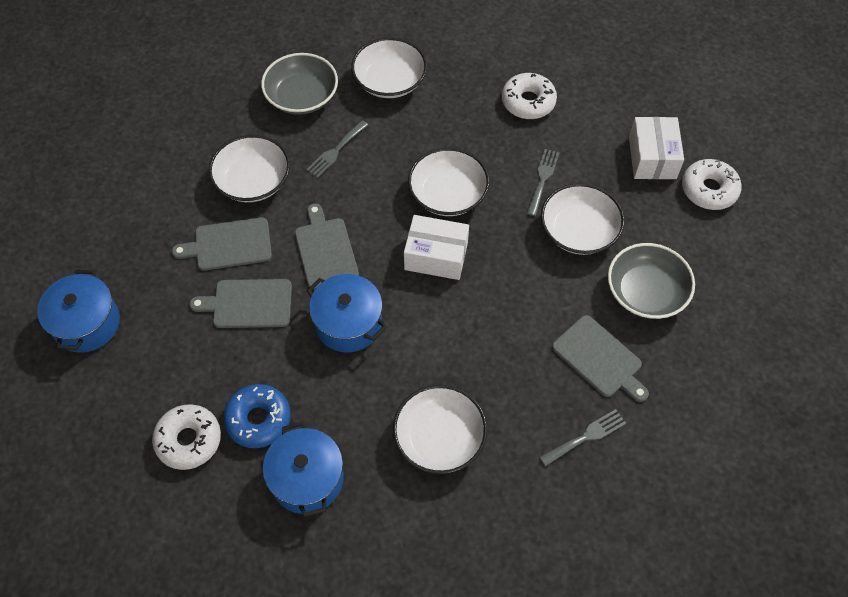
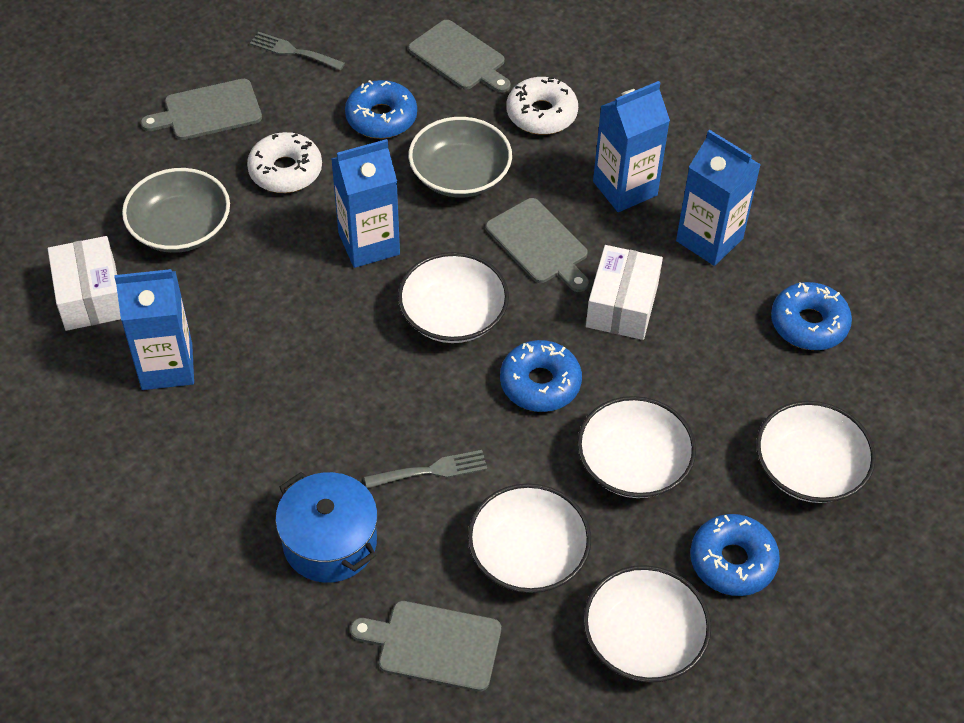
blue carton: none = 0 -> [114,269,194,390] [331,139,400,268] [593,81,670,212] [676,130,761,266] = 4
blue donut: [223,384,291,448] = 1 -> [345,80,417,139] [500,340,582,412] [690,514,780,596] [771,282,852,350] = 4
blue pot: [37,270,120,353] [263,421,344,517] [307,274,387,352] = 3 -> [275,472,378,583] = 1
grey fork: [306,120,368,178] [527,149,559,216] [539,409,626,467] = 3 -> [250,32,345,70] [364,450,487,488] = 2
white donut: [152,404,221,470] [502,73,557,119] [682,159,742,210] = 3 -> [247,132,322,193] [506,77,578,135] = 2

